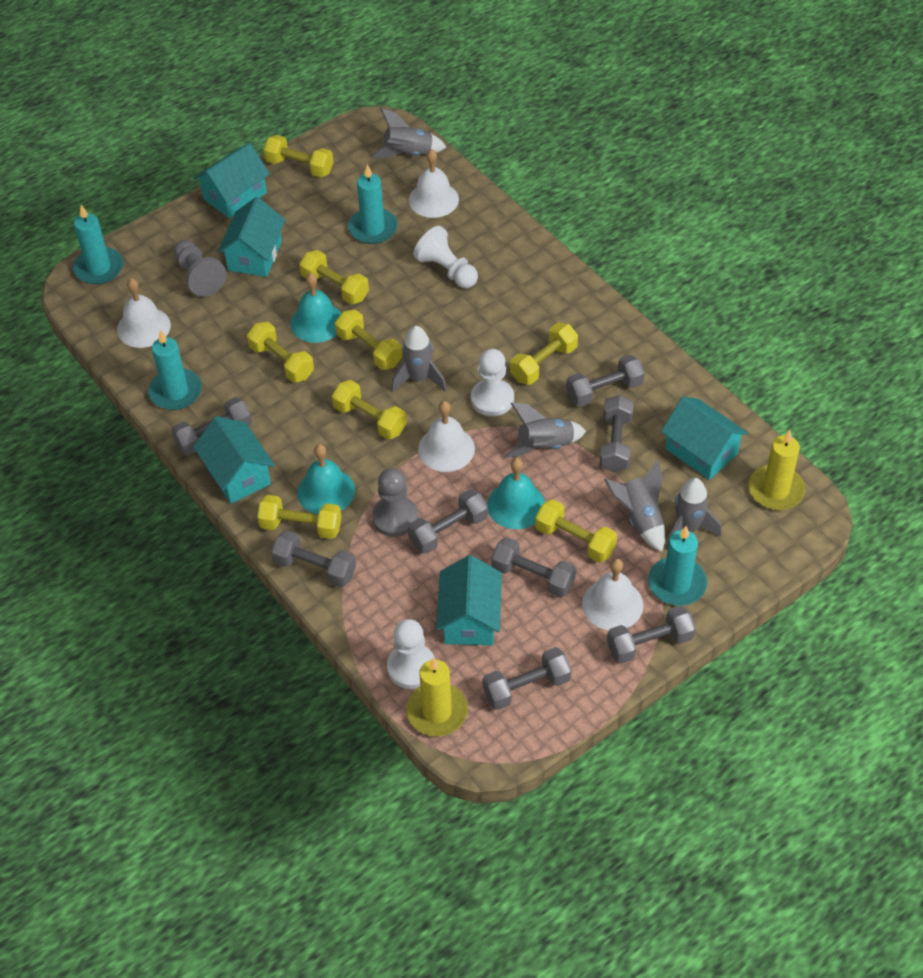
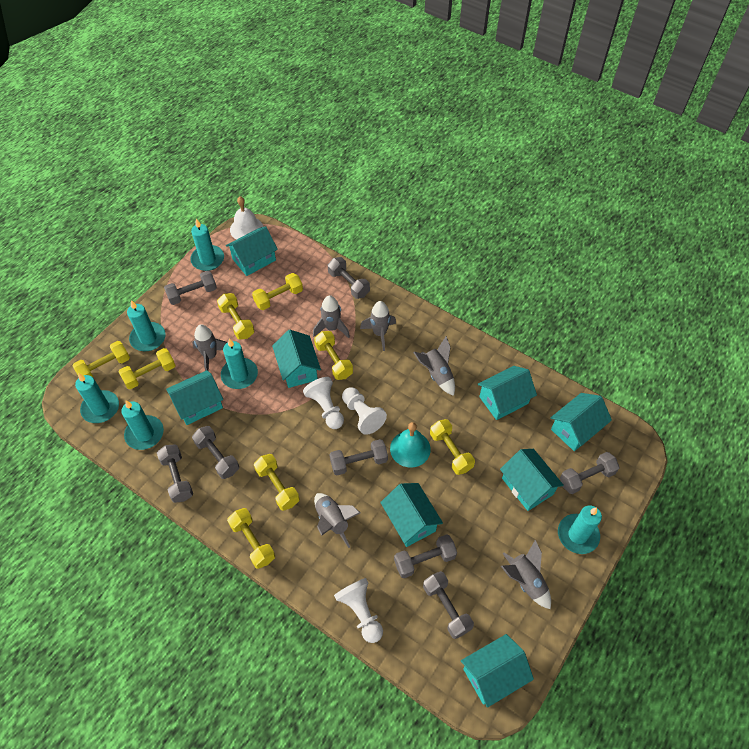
grey pawn: [173,240,226,297] [372,468,418,537] = 2 -> none = 0
grey rocket: [371,108,446,158] [391,326,447,392] [505,403,586,458] [604,460,665,552] [665,478,721,550] = 5 -> [192,324,227,371] [313,295,350,338] [314,493,360,548] [360,301,396,351] [413,336,455,396] [501,540,551,609] = 6
turquoise bell: [290,273,341,343] [297,444,355,514] [487,458,545,529] = 3 -> [390,422,431,468] = 1
turquoise candle: [73,205,123,284] [148,330,202,410] [348,164,398,244] [648,526,707,606] = 4 -> [75,374,119,423] [121,400,164,450] [127,300,166,351] [190,219,224,271] [221,338,258,389] [558,506,602,554] = 6
turquoise house: [194,143,270,218] [194,416,275,504] [218,197,285,277] [436,555,502,645] [661,397,748,480] = 5 -> [166,370,223,425] [226,226,278,276] [272,330,321,388] [380,483,443,547] [461,634,534,708] [478,366,537,420] [500,449,564,511] [550,393,612,451] = 8
white bell: [117,278,171,348] [409,149,459,218] [418,401,475,472] [582,559,643,630] = 4 -> [230,196,263,240] = 1
yellow candle: [406,657,468,737] [748,430,805,510] = 2 -> none = 0

